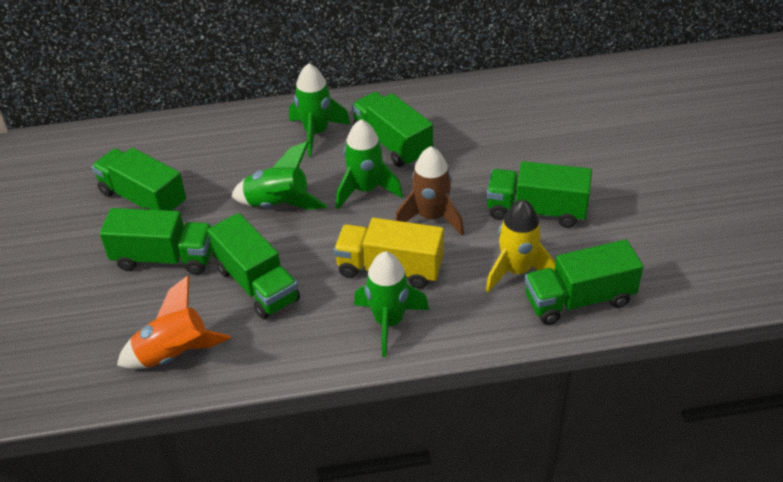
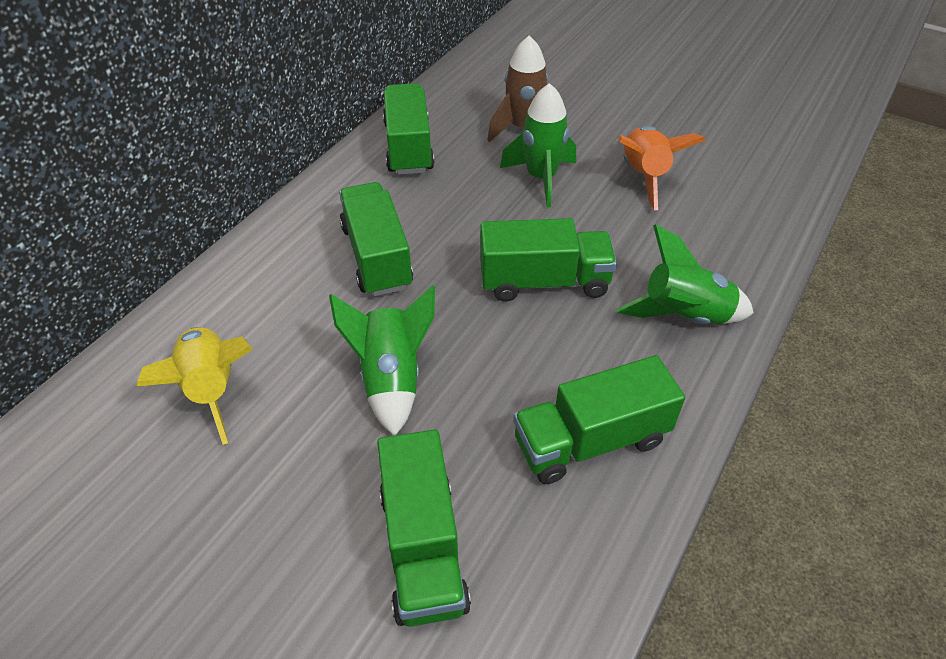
green rocket: [231,141,327,210] [289,63,351,157] [336,119,403,209] [354,251,429,357] = 4 -> [329,285,435,436] [500,83,576,207] [616,224,754,324] = 3
green truck: [92,148,186,211] [100,208,212,275] [207,213,300,319] [351,92,433,167] [487,161,592,228] [525,239,643,325] = 6 -> [339,182,413,296] [377,430,471,627] [383,83,434,175] [480,218,617,302] [513,355,685,484] = 5
yellow truck: [334,218,444,289] = 1 -> none = 0

